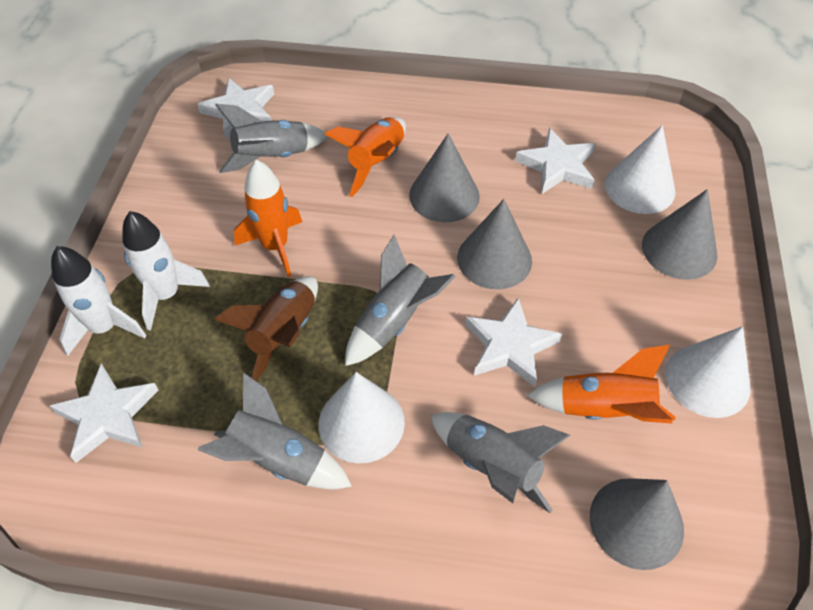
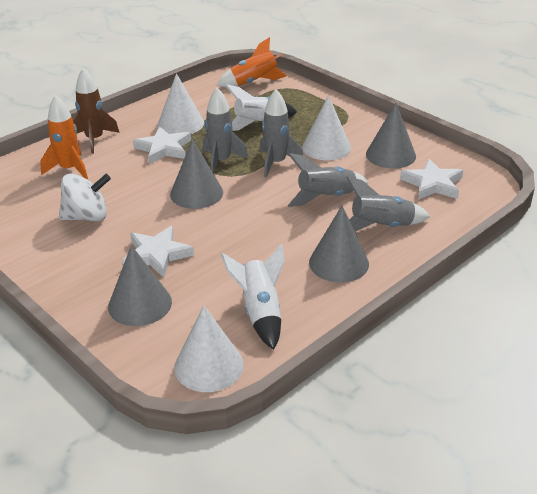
orange rocket: [234,160,302,277] [325,117,406,197] [527,345,675,424] = 3 -> [40,95,88,179] [216,37,287,87] = 2
white spinning top: none = 0 -> [59,174,111,221] = 1
white star: [50,364,159,463] [197,78,274,139] [465,298,562,387] [515,128,596,194] = 4 -> [123,226,194,278] [133,126,191,164] [400,159,463,200] = 3

